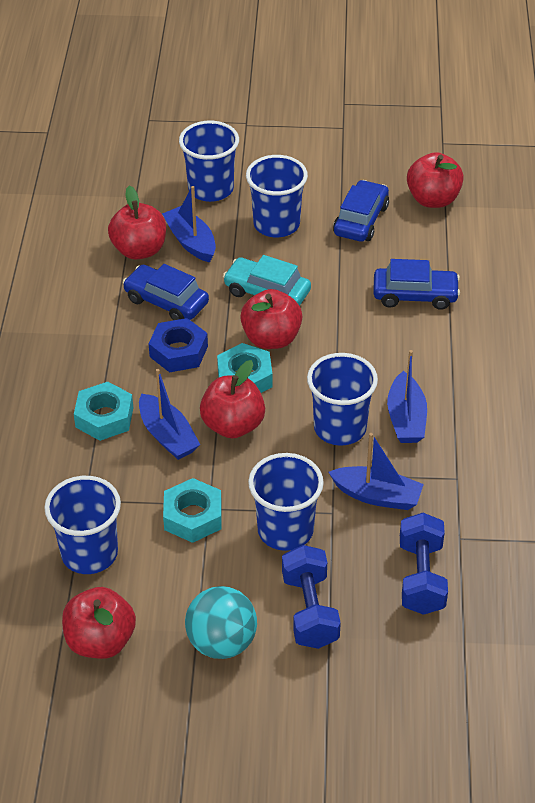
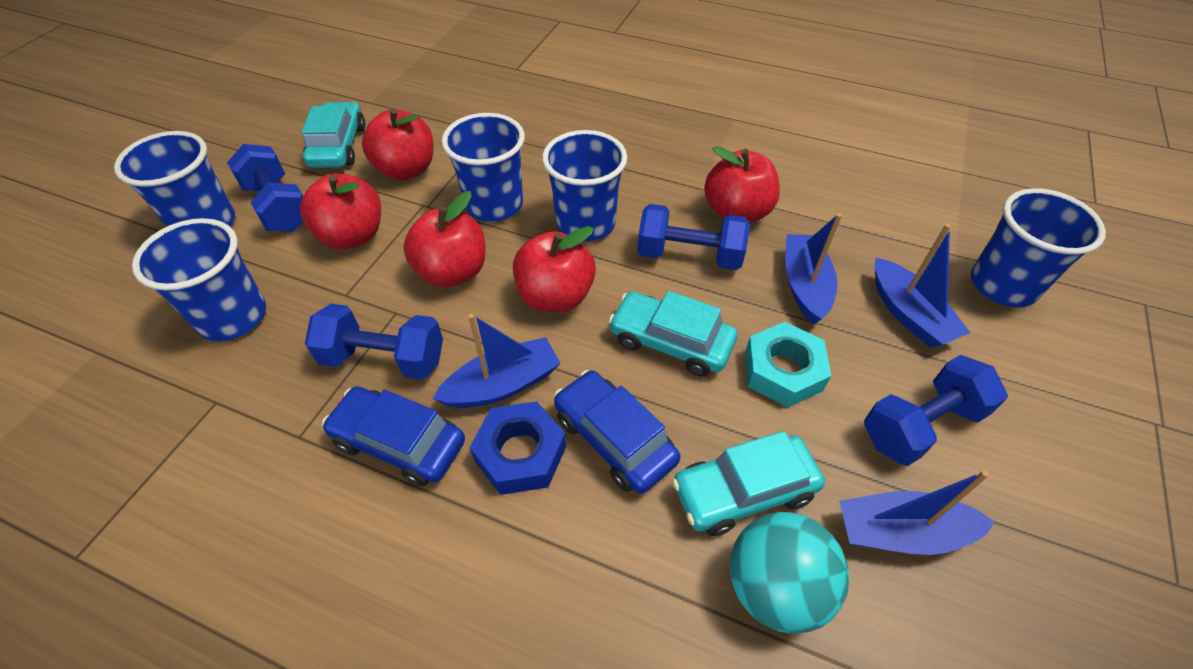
blue car: [123,264,209,320] [333,180,389,242] [373,259,460,310] = 3 -> [322,386,465,486] [554,370,680,494] = 2
blue dumbbell: [282,545,341,649] [400,513,448,615] = 2 -> [227,144,303,231] [305,304,443,380] [637,204,750,270] [864,355,1008,466] = 4
turquoise car: [223,255,311,306] = 1 -> [301,102,365,168] [609,291,737,377] [672,431,825,536] = 3
turquoise nut: [74,382,133,441] [163,478,222,543] [217,343,272,393] = 3 -> [745,322,831,407] = 1

